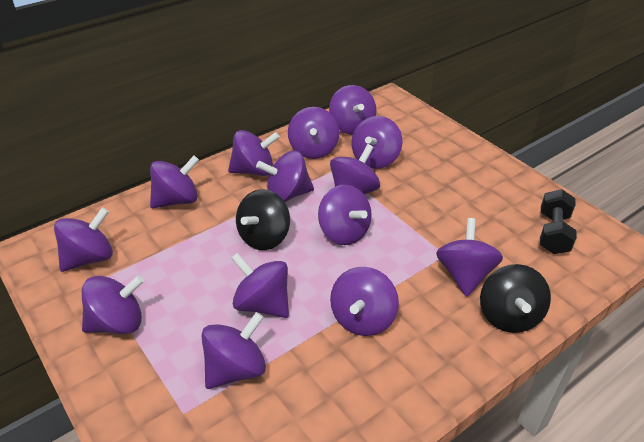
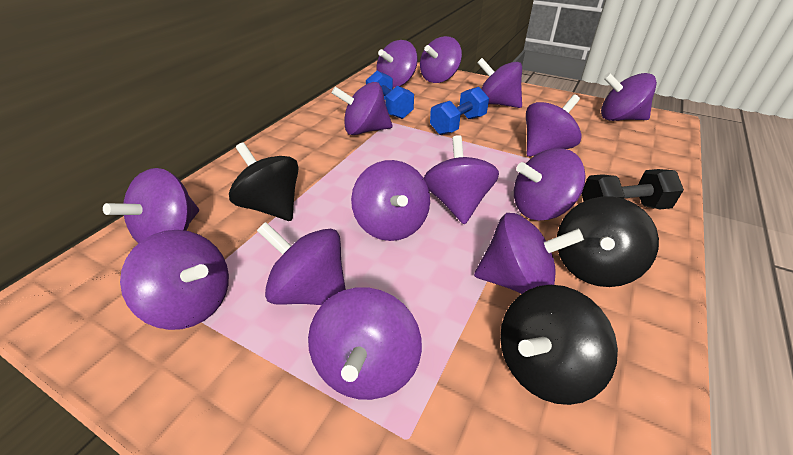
black spinning top: [236,189,290,250] [480,264,551,333] = 2 -> [229,142,299,221] [500,285,618,405] [557,197,659,287] = 3
blue dumbbell: none = 0 -> [366,71,414,119] [430,87,489,135] = 2

